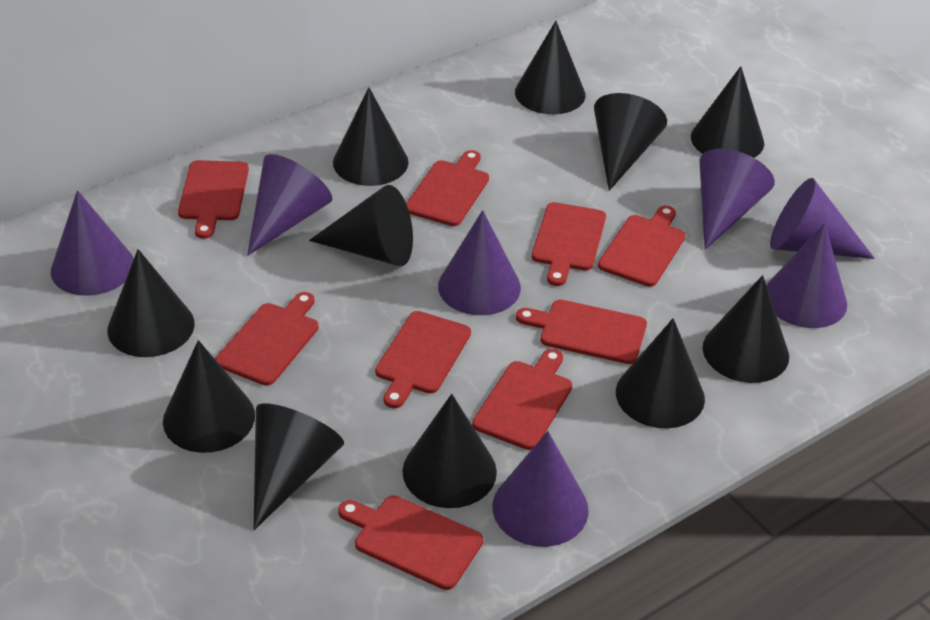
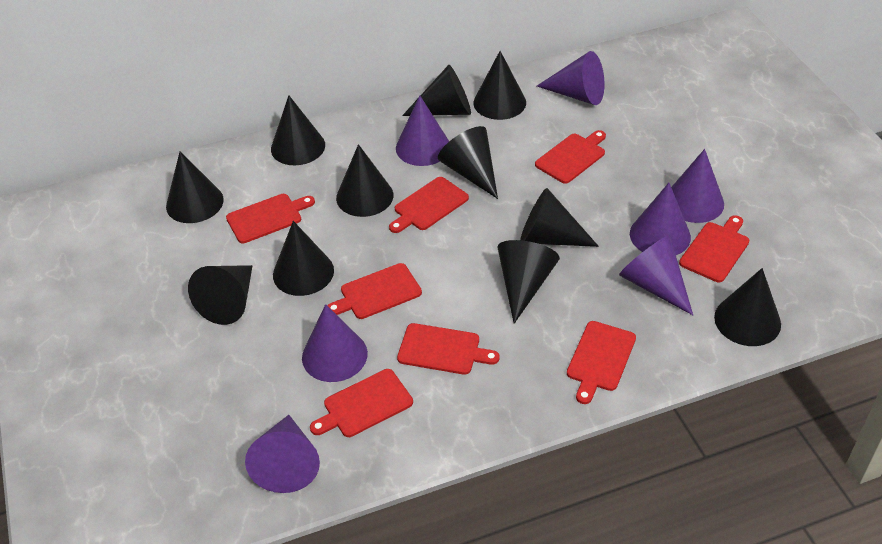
red cutting board: [178,160,249,239] [215,292,319,386] [338,496,483,590] [375,311,471,408] [406,150,489,226] [472,349,572,450] [516,300,647,364] [532,202,606,286] [598,206,685,287] = 9 -> [226,194,315,243] [310,369,413,437] [327,263,422,319] [389,177,469,233] [397,323,499,375] [535,130,606,184] [567,321,636,404] [679,215,750,282] = 8

